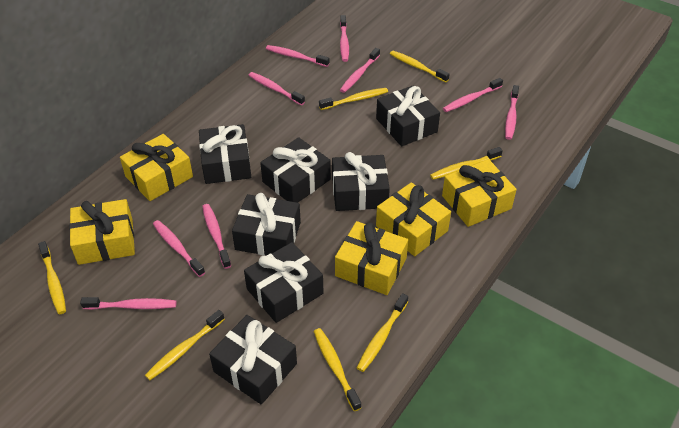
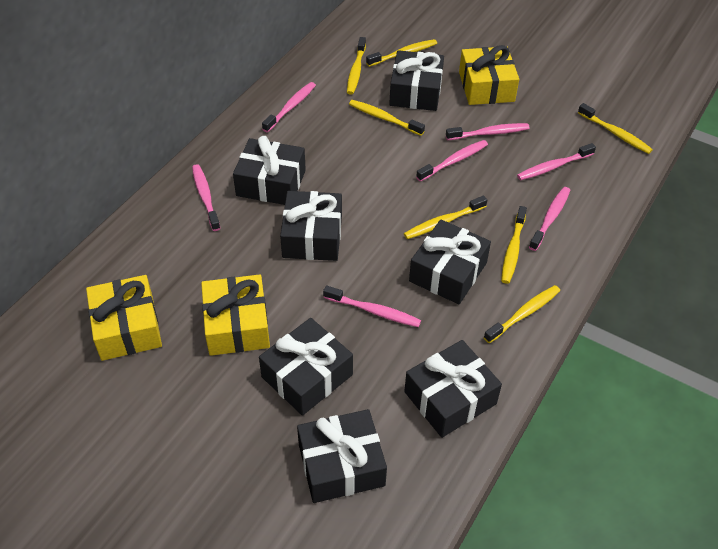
pink toothbrush: [80,297,176,310] [153,220,205,277] [202,204,231,269] [248,72,305,105] [266,45,329,67] [340,15,349,62] [340,48,380,93] [443,78,503,112] [505,85,519,140] = 9 -> [192,164,220,231] [262,82,316,132] [323,285,421,327] [416,140,488,182] [446,123,530,140] [517,143,596,180] [529,187,570,251] = 7
yellow gift: [69,199,135,265] [120,134,193,201] [335,221,408,295] [376,182,451,256] [442,159,517,227] = 5 -> [86,275,162,361] [201,274,270,356] [459,45,519,105] = 3

